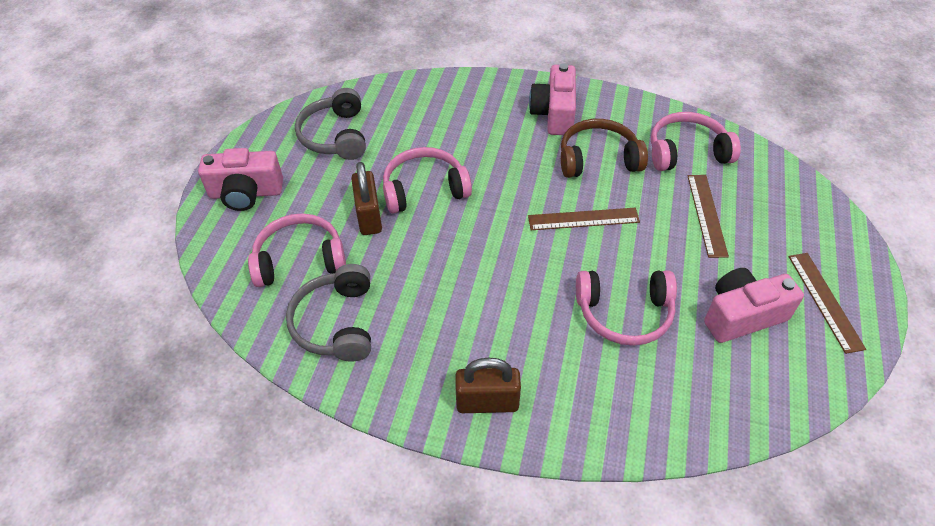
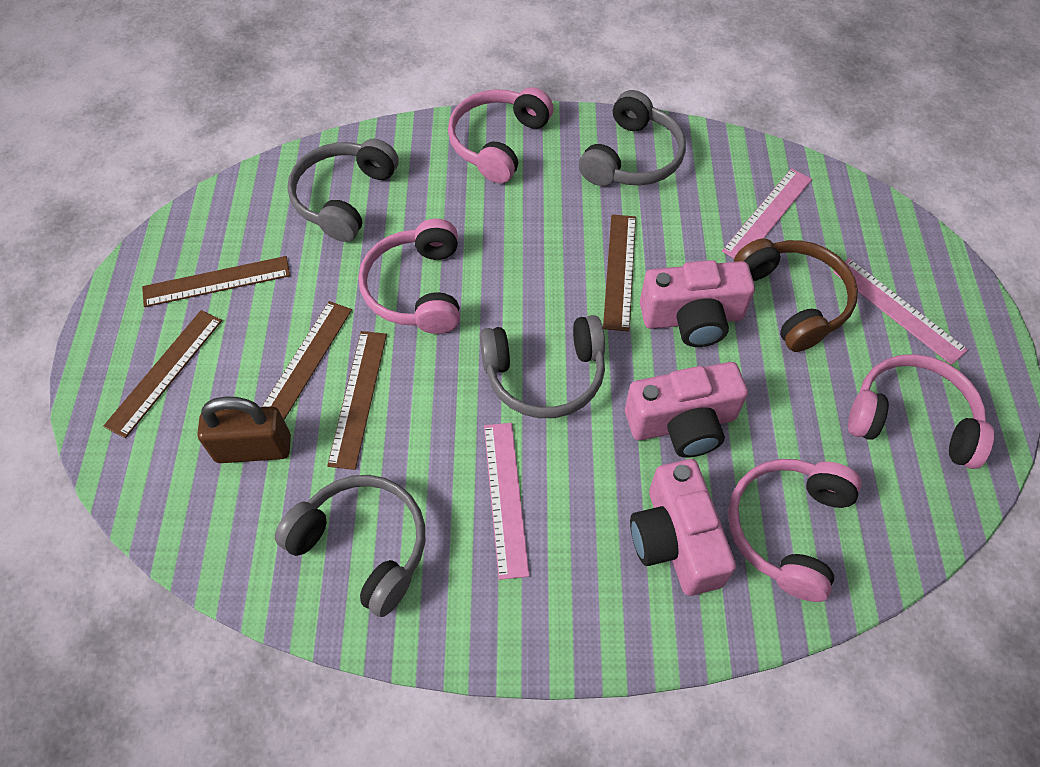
brown padlock: [351,162,382,235] [455,358,521,413] = 2 -> [197,397,291,463] = 1
brown ruler: [528,208,640,230] [688,175,729,258] [788,253,866,354] = 3 -> [103,310,222,438] [142,256,290,307] [262,301,352,420] [327,331,387,470] [603,214,636,331] = 5
grey headphones: [286,264,371,361] [295,88,366,160] = 2 -> [275,475,425,617] [287,139,399,242] [480,315,605,418] [579,90,686,186] = 4
pink ruler: none = 0 -> [484,423,530,580] [722,168,812,258] [833,258,968,365] = 3

